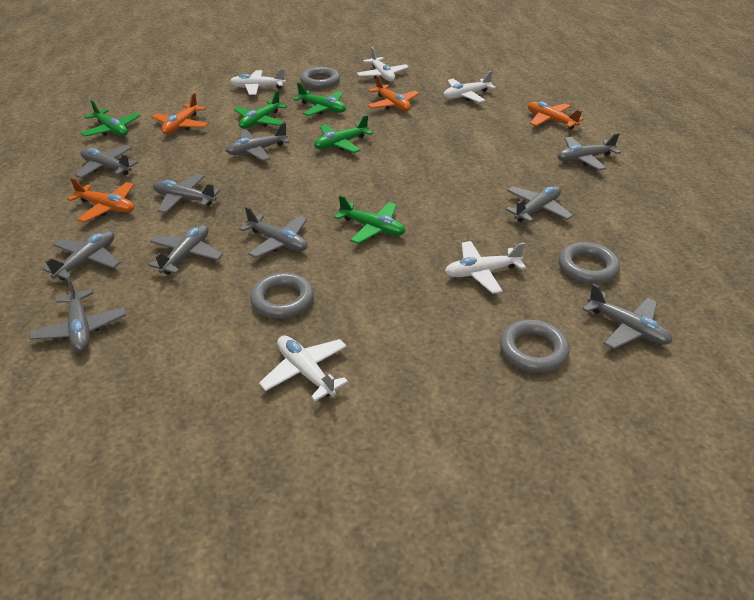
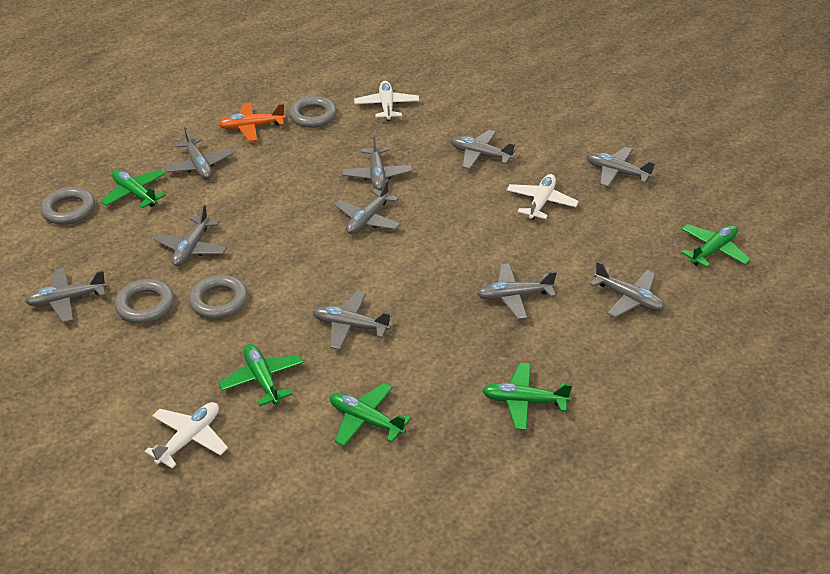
orange plane: [67,178,134,222] [151,93,208,134] [367,75,419,111] [528,102,584,129] = 4 -> [219,102,285,141] = 1
white plane: [230,69,286,95] [259,336,348,401] [357,47,409,82] [444,71,496,103] [445,241,526,294] = 5 -> [144,402,228,468] [354,81,419,121] [507,174,579,220] = 3

